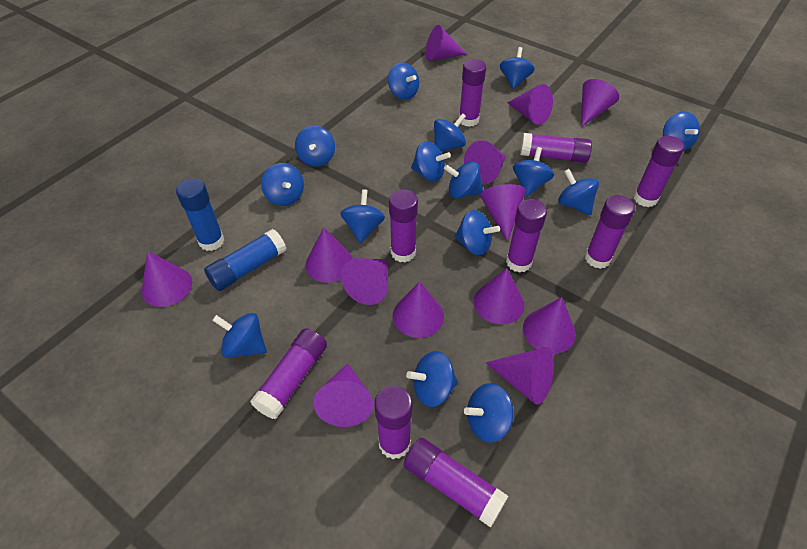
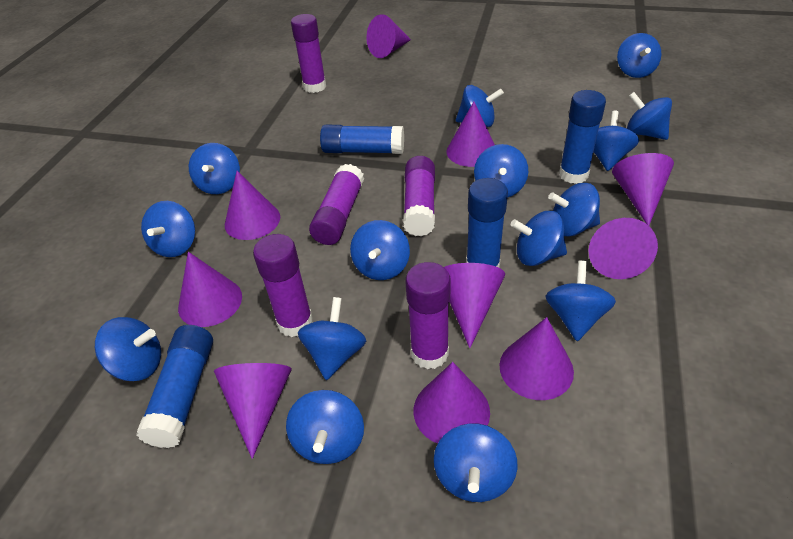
blue glue stick: [176,178,224,251] [204,229,286,291] = 2 -> [136,325,213,448] [320,125,404,154] [466,178,508,268] [559,90,606,184] = 4
purple cone: [142,251,192,307] [306,227,353,283] [313,363,373,427] [341,258,388,305] [393,281,444,338] [425,25,467,61] [464,141,506,184] [474,268,524,324] [480,184,526,242] [485,347,554,405] [507,84,553,125] [523,297,576,354] [581,79,619,127] = 13 -> [178,252,242,327] [214,363,292,459] [225,171,280,240] [366,14,411,58] [414,362,490,444] [444,263,505,348] [446,102,495,167] [499,317,574,400] [589,218,658,279] [612,153,674,226] = 10
purple glue stick: [250,328,327,419] [374,386,412,459] [389,189,418,263] [404,438,508,528] [459,59,486,127] [506,199,547,273] [520,133,592,163] [585,195,635,269] [634,136,685,207] = 9 -> [253,234,313,337] [291,14,326,93] [309,164,365,245] [403,156,435,236] [405,262,451,369] = 5

